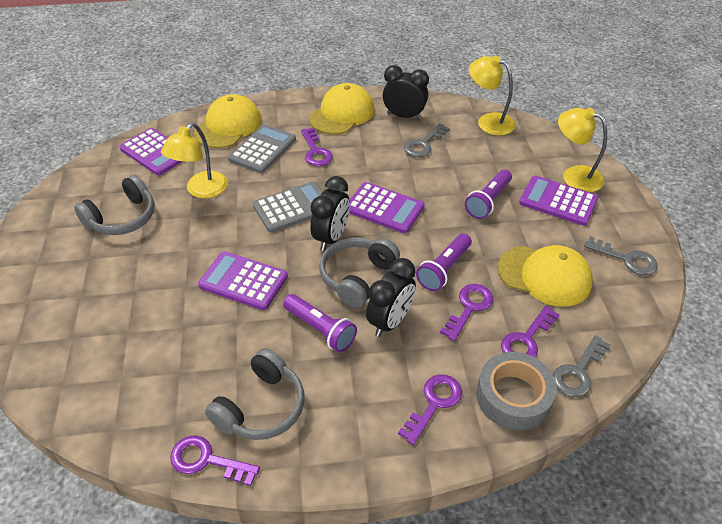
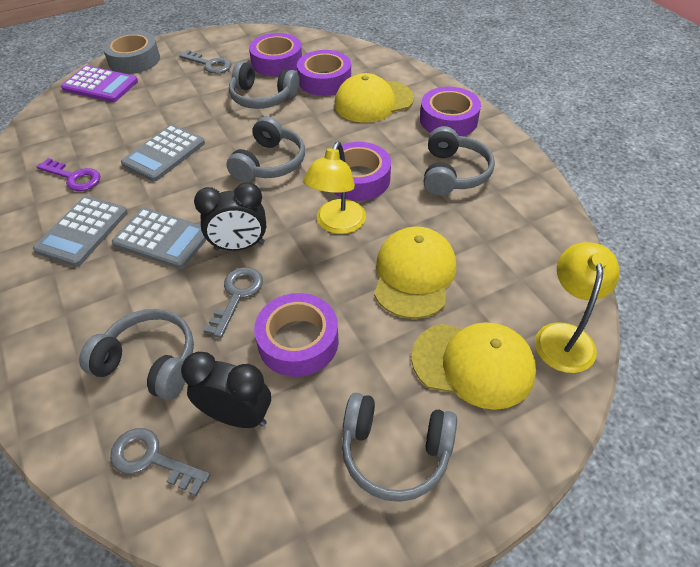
black clock: [310,176,350,251] [366,258,416,337] [383,65,429,120] = 3 -> [181,352,271,428] [194,182,266,251] = 2
grey calculator: [228,124,296,173] [253,182,322,233] = 2 -> [33,196,128,267] [112,208,206,269] [121,125,205,181] = 3
grey headphones: [74,174,155,235] [205,348,304,440] [319,237,400,308] = 3 -> [79,309,194,400] [226,116,305,182] [229,61,300,109] [342,393,457,502] [424,126,495,196] = 5
purple calculator: [120,128,183,175] [198,251,288,310] [349,182,425,233] [519,176,598,226] = 4 -> [61,66,138,102] = 1
purple flashlight: [283,294,357,352] [416,233,472,291] [465,169,512,219] = 3 -> none = 0
purple key: [170,435,260,486] [301,128,333,166] [398,374,462,445] [440,284,493,341] [501,306,560,358] = 5 -> [37,158,100,191] = 1
purple tape: none = 0 -> [249,33,302,76] [254,293,339,377] [297,50,351,96] [333,142,391,201] [420,87,481,136] = 5
yellow lamp: [161,123,228,198] [469,55,515,135] [558,108,607,192] = 3 -> [303,142,366,234] [535,242,620,373] = 2

